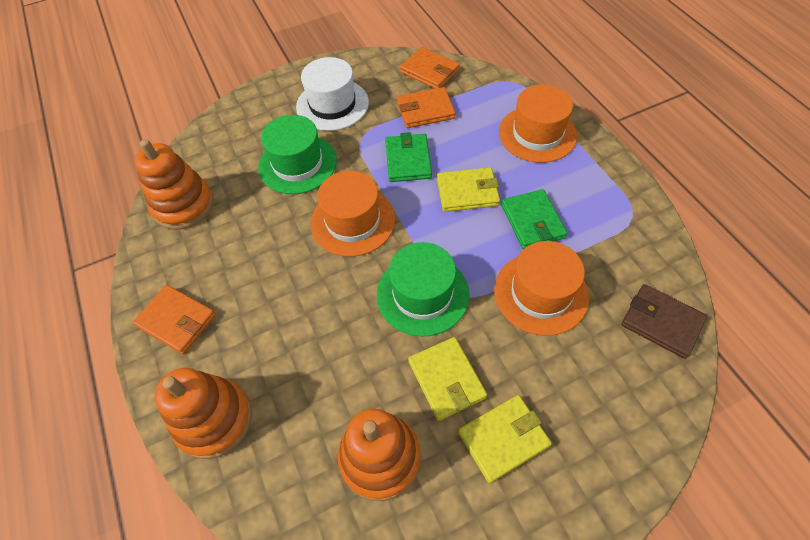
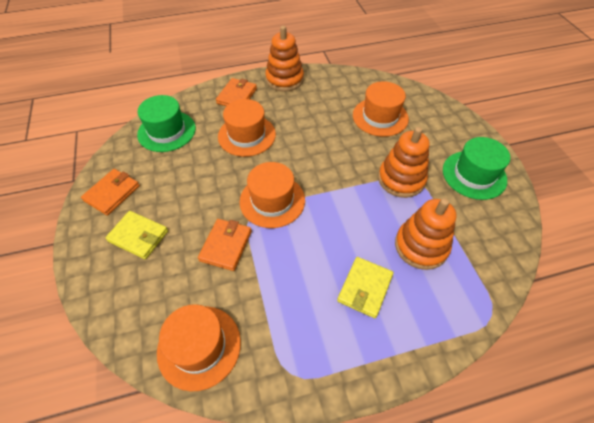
brown wallet: [621,284,707,359] = 1 -> none = 0
green wallet: [385,132,432,182] [501,189,567,249] = 2 -> none = 0
orange hat: [311,171,395,257] [494,241,589,336] [499,85,577,163] = 3 -> [157,304,241,392] [218,99,276,157] [240,162,305,228] [353,81,409,137] = 4
white hat: [296,57,369,131] = 1 -> none = 0
yellow wallet: [408,337,487,421] [437,167,500,212] [458,395,552,483] = 3 -> [105,211,168,259] [337,257,394,318] = 2

